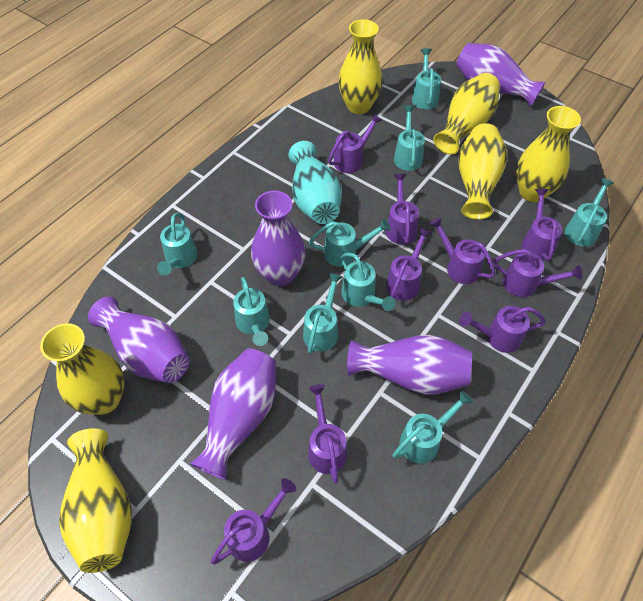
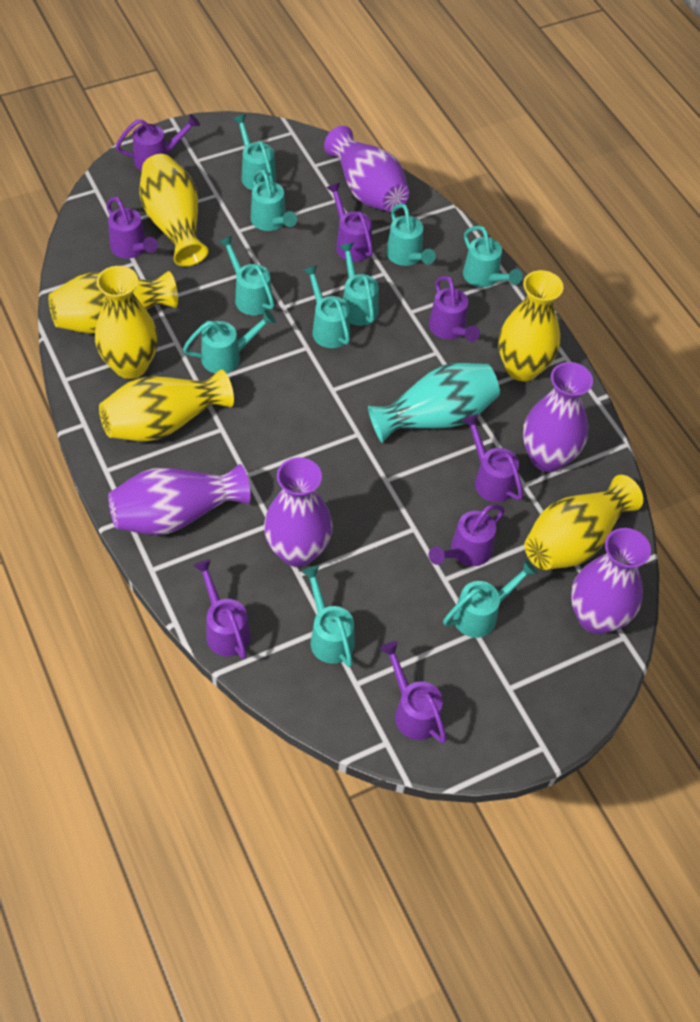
purple watering can: [211,478,296,564] [308,384,347,484] [328,114,382,173] [385,174,419,244] [386,228,432,301] [429,217,495,284] [459,306,546,353] [493,249,582,297] [522,189,562,261] = 9 -> [106,197,158,259] [116,114,200,171] [193,559,251,659] [326,183,373,262] [380,641,447,744] [429,276,480,342] [429,505,505,566] [462,414,523,502] = 8
turquoise watering can: [157,213,198,275] [233,277,270,346] [303,273,343,354] [309,219,391,267] [340,253,395,311] [392,390,473,464] [394,105,425,171] [412,48,441,110] [565,178,614,247] = 9 -> [183,310,276,374] [219,236,275,315] [233,114,276,190] [250,169,297,231] [301,566,355,667] [303,265,350,348] [339,243,379,326] [386,203,436,266] [443,560,538,638] [463,226,522,287] = 10

